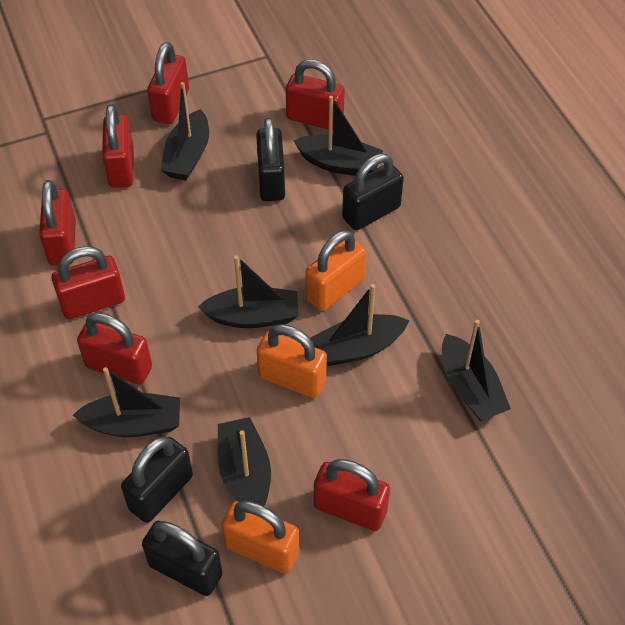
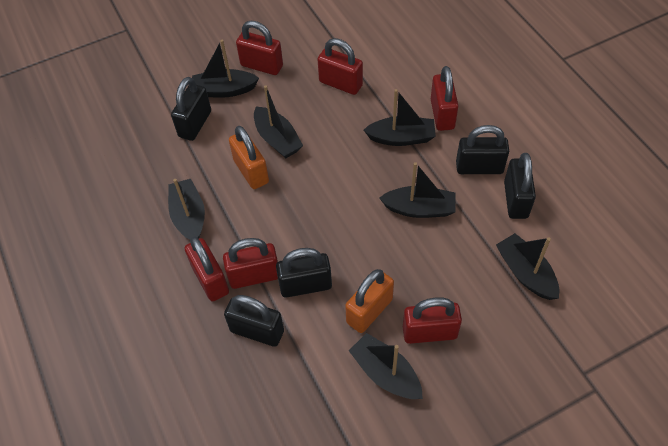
black padlock: [121,437,193,523] [142,521,223,596] [256,117,285,201] [342,153,404,231] = 4 -> [171,77,211,141] [224,295,284,347] [276,248,332,298] [456,125,509,174] [504,153,536,219] = 5
orange padlock: [221,501,300,574] [257,324,327,398] [306,230,366,311] = 3 -> [229,126,269,189] [345,269,394,333] = 2
red padlock: [39,180,76,266] [52,246,125,319] [77,313,152,385] [102,104,134,188] [147,42,189,124] [286,59,345,131] [314,459,390,531] = 7 -> [184,237,229,302] [223,238,278,289] [236,21,283,75] [317,38,363,95] [403,297,462,344] [431,66,459,131] = 6

